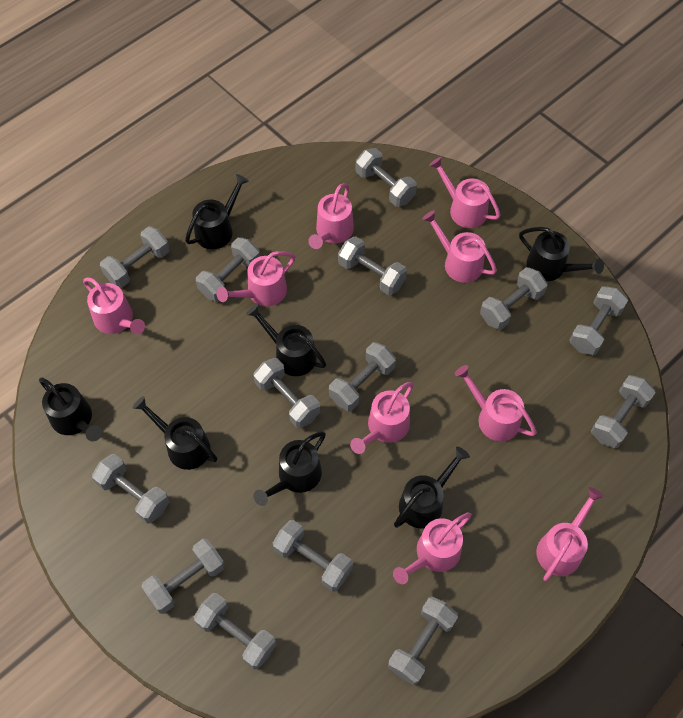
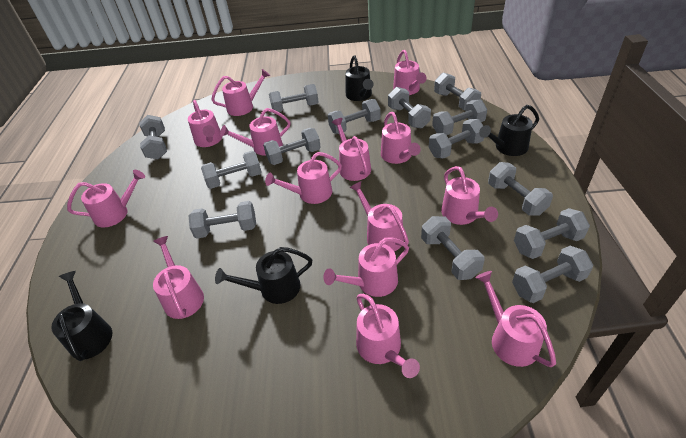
black watering can: [39,377,102,442] [133,396,217,470] [185,174,249,249] [246,304,326,376] [253,432,326,506] [394,447,470,528] [519,227,604,281] = 7 -> [51,271,112,361] [215,247,312,304] [345,56,374,101] [479,105,539,156] = 4
pink watering can: [83,277,145,335] [217,251,295,306] [308,183,354,249] [350,382,414,454] [393,513,472,584] [422,210,497,283] [429,157,501,228] [455,365,537,441] [536,487,604,581] = 9 -> [67,170,145,228] [153,236,204,319] [188,100,222,147] [211,69,270,116] [220,108,290,156] [265,152,342,204] [323,237,409,297] [332,118,371,181] [349,181,409,252] [356,294,420,378] [381,112,421,164] [393,50,427,95] [441,166,498,225] [475,271,556,367] = 14

